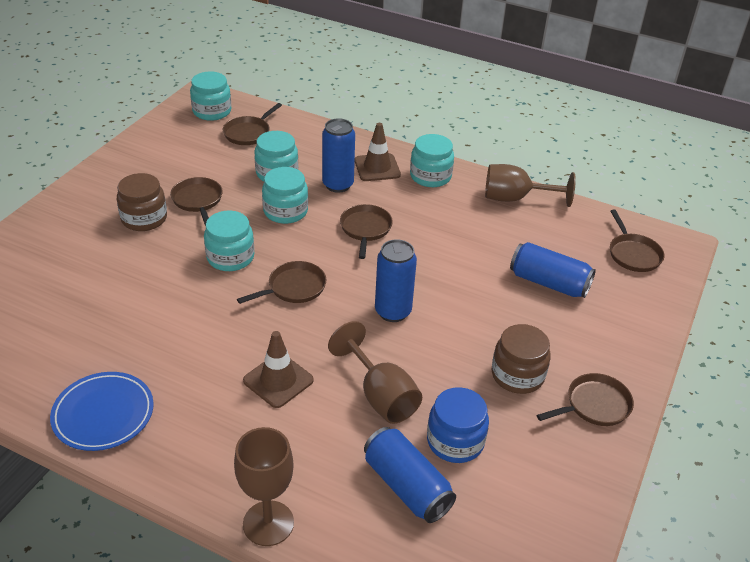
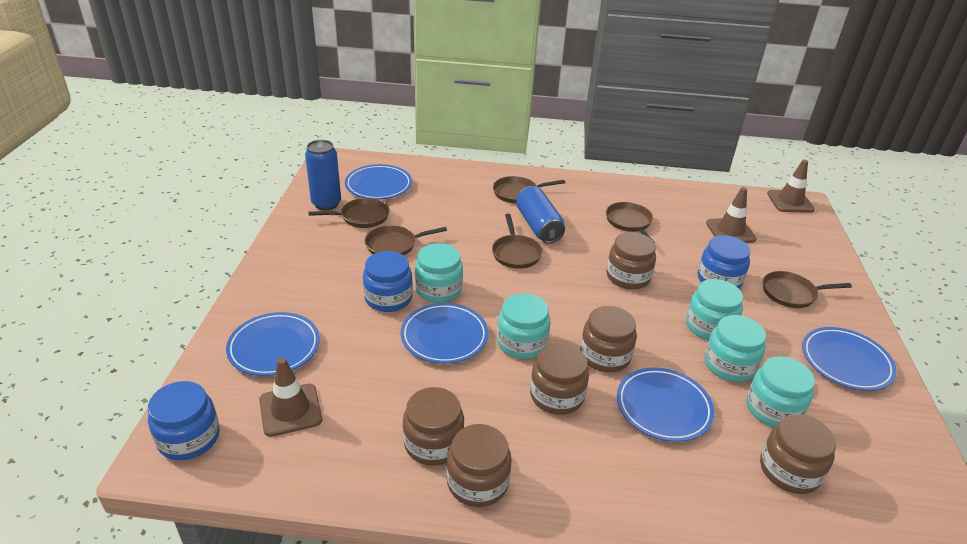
blue can: [322,118,355,193] [364,427,456,523] [375,239,417,322] [510,242,596,298] = 4 -> [305,140,341,210] [516,186,565,243] = 2
blue jar: [427,387,489,463] = 1 -> [148,381,220,460] [363,251,413,312] [698,235,751,288] = 3
blue plate: [50,372,154,451] = 1 -> [226,312,320,376] [345,164,412,200] [401,303,488,364] [617,367,714,442] [802,327,897,391] = 5
brown goblet: [234,427,294,546] [328,321,422,424] [485,164,576,207] = 3 -> none = 0
brown jar: [117,173,167,231] [492,324,551,394] = 2 -> [403,387,464,466] [446,424,512,507] [530,343,589,415] [580,306,637,372] [606,232,656,289] [760,414,836,494] = 6
brown traffic cone: [243,331,314,408] [355,123,401,181] = 2 -> [259,357,322,437] [706,187,757,243] [767,159,815,213] = 3

